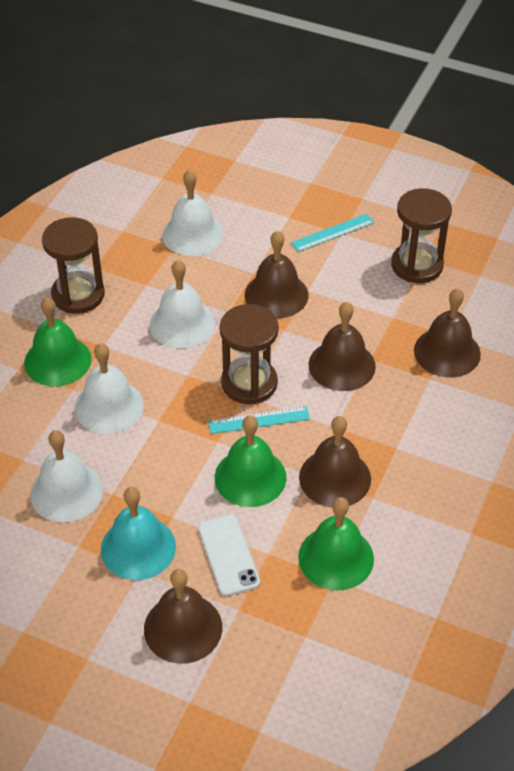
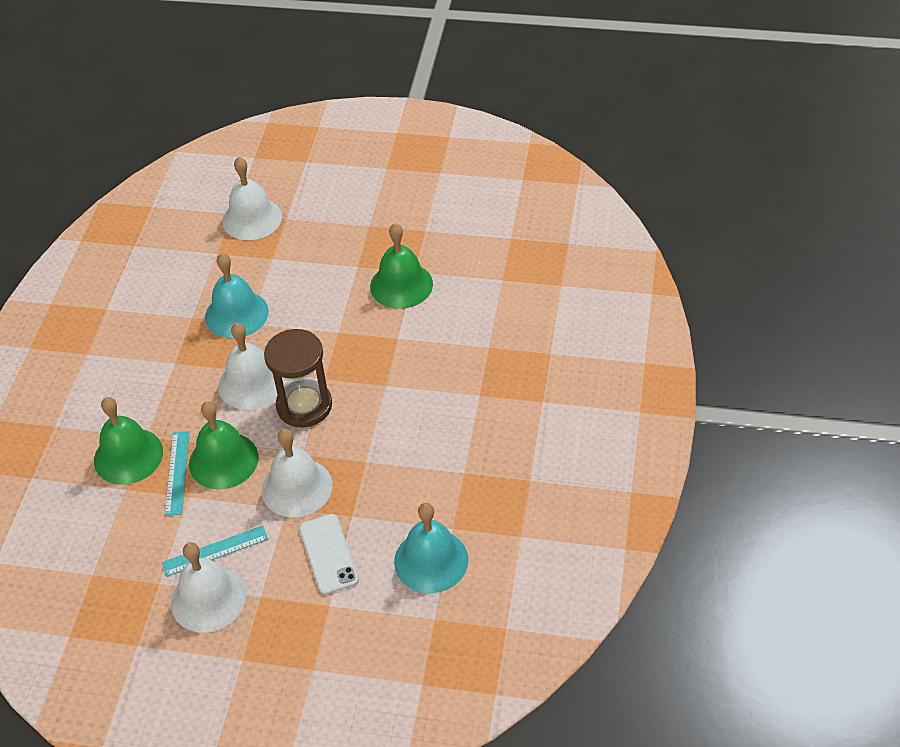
brown bell: [144,569,222,664] [245,231,308,318] [299,416,371,507] [309,302,376,391] [414,288,481,378] = 5 -> none = 0
brown hourglass: [42,217,105,314] [220,304,279,404] [391,188,452,283] = 3 -> [264,329,332,428] = 1
turquoise bell: [101,487,176,580] = 1 -> [205,253,269,338] [394,503,468,593] = 2

